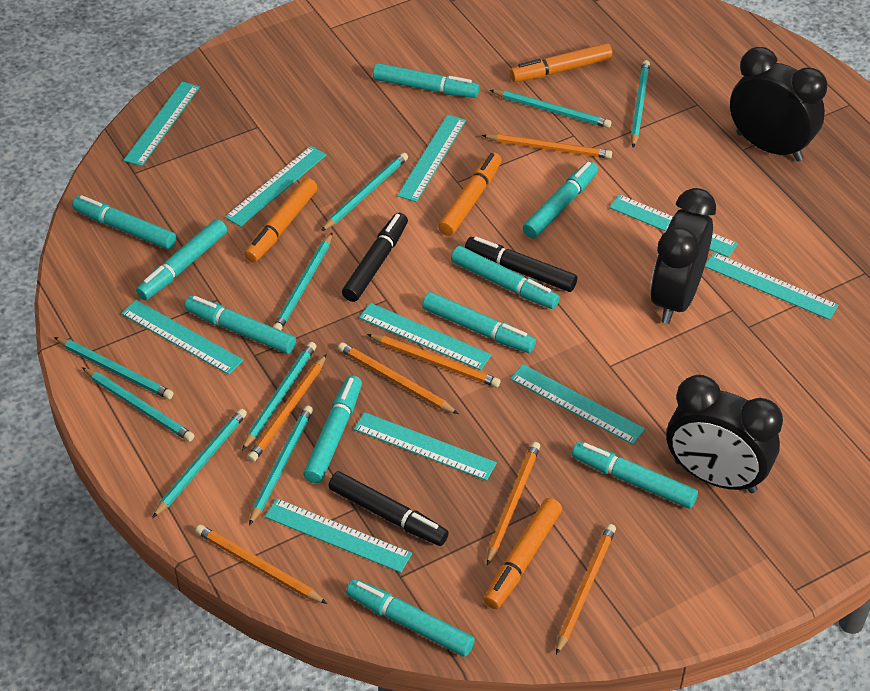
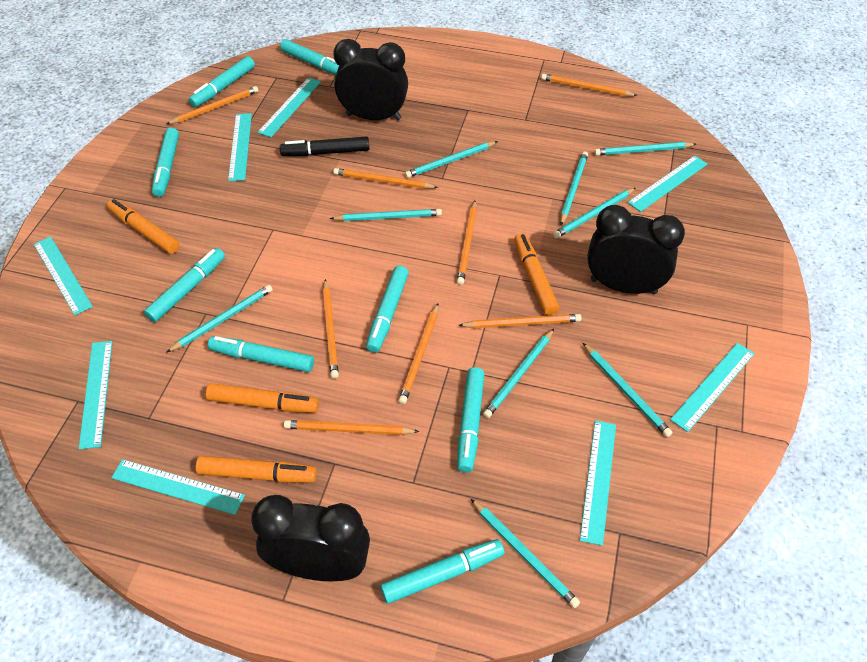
black marker: [328,471,449,546] [342,213,408,302] [465,236,577,292] = 3 -> [280,136,369,156] = 1
orange pencil: [195,525,327,604] [248,354,327,462] [338,342,458,414] [367,334,500,387] [482,134,612,159] [487,442,540,565] [556,524,616,655] = 7 -> [166,86,258,124] [284,420,419,435] [323,279,339,379] [333,168,438,189] [398,303,439,404] [457,200,477,285] [458,314,582,328] [541,74,638,96] = 8
turquoise marker: [72,195,176,250] [136,219,227,300] [184,296,296,354] [303,375,362,483] [346,579,475,657] [373,63,479,98] [422,292,536,353] [451,246,560,309] [523,161,598,239] [572,442,698,509] = 10 -> [144,248,225,322] [152,128,179,197] [189,56,255,107] [208,336,314,372] [280,39,339,75] [366,266,409,353] [380,539,505,604] [457,367,485,472] = 8
turquoise ruler: [121,300,243,375] [124,82,200,166] [225,146,326,227] [265,498,412,573] [354,412,497,481] [359,303,492,370] [397,115,466,202] [510,364,645,445] [609,194,738,257] [705,252,839,320] = 10 -> [34,237,93,315] [79,341,113,450] [111,459,245,515] [228,113,252,181] [258,78,321,137] [580,420,616,546] [627,155,707,212] [670,343,755,432] = 8

